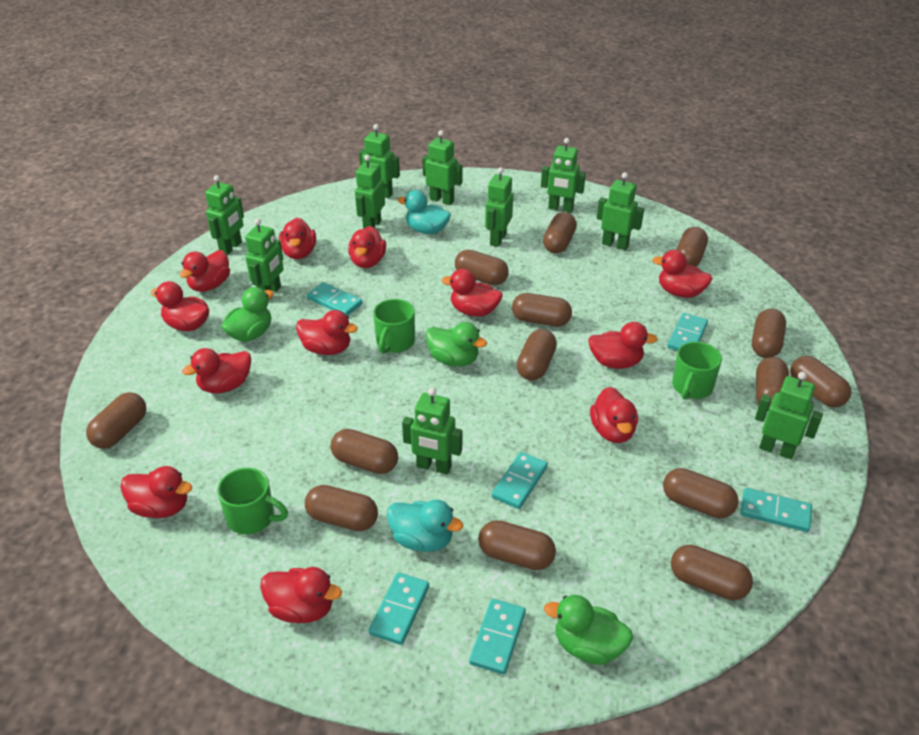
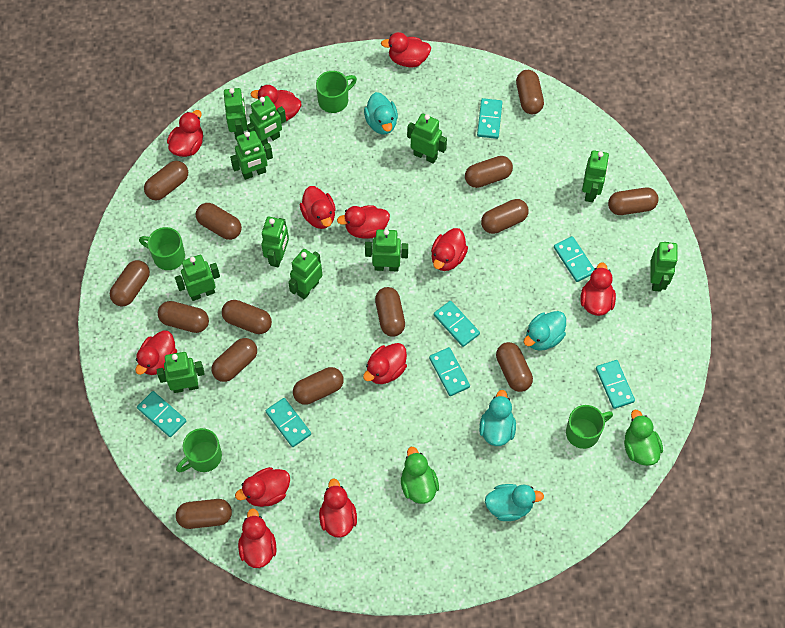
green duck: [222,287,274,342] [426,322,487,367] [544,595,633,665] = 3 -> [401,447,439,504] [624,410,663,466] = 2
green mug: [217,468,288,535] [373,299,415,354] [672,342,722,400] = 3 -> [139,227,185,270] [176,428,222,472] [316,71,357,113] [566,405,613,449] = 4
green robot: [205,175,244,255] [245,218,284,301] [355,155,385,229] [359,124,400,198] [402,388,462,475] [422,130,463,205] [485,167,513,247] [541,138,586,212] [597,172,644,250] [755,372,823,459] = 10 -> [157,352,204,393] [175,255,220,301] [224,88,247,141] [230,131,273,180] [247,96,286,146] [261,216,289,268] [288,249,323,300] [365,229,408,271] [407,113,447,164] [582,150,609,202] [650,242,678,292] = 11
turquoise domino: [307,282,362,315] [369,572,429,645] [469,599,526,675] [491,452,548,509] [667,313,708,351] [740,488,812,532] = 6 -> [137,391,186,437] [266,398,311,447] [429,347,470,396] [434,301,480,347] [477,98,502,139] [554,236,594,282] [596,360,635,409] = 7
turquoise duck: [387,500,463,552] [398,190,451,234] = 2 -> [364,92,398,134] [479,390,516,446] [485,484,544,521] [524,311,566,351] = 4

